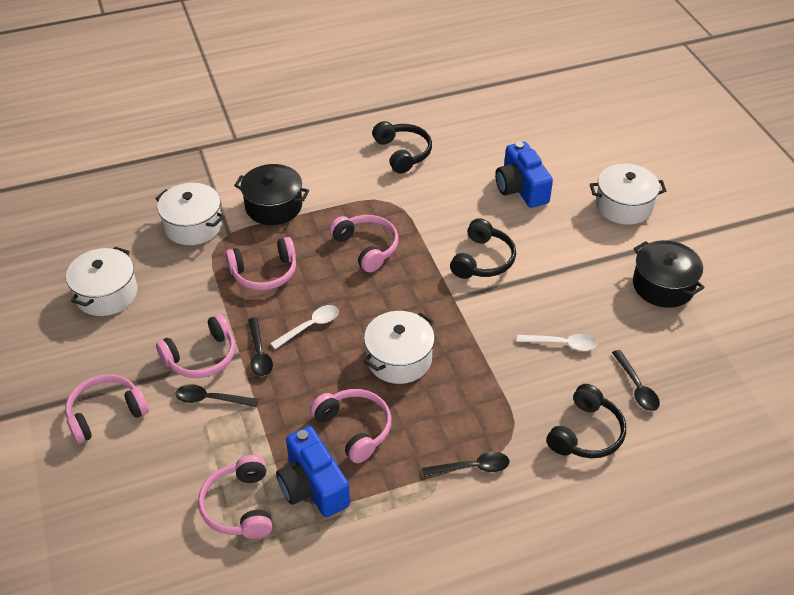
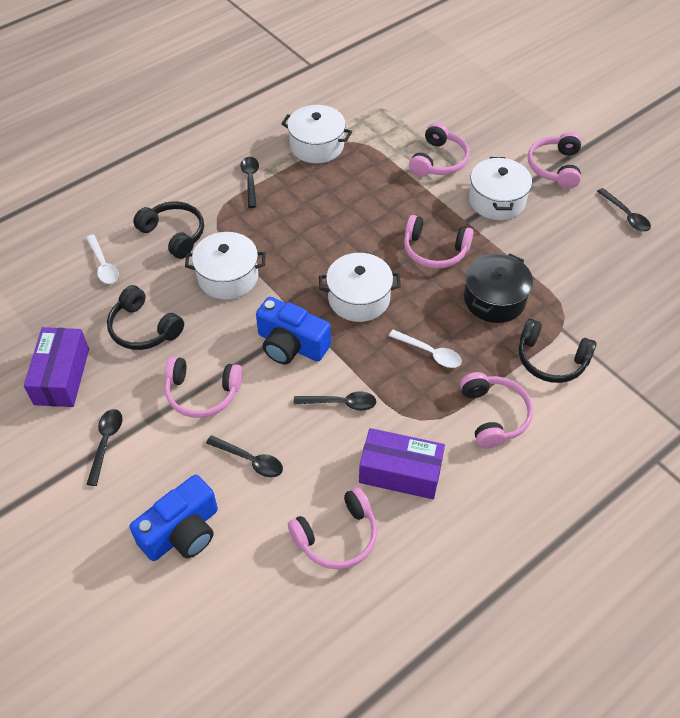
black pot: [234,164,309,225] [633,240,705,308] = 2 -> [464,253,533,323] = 1
black spoon: [175,384,258,407] [248,318,273,376] [422,452,509,477] [612,350,660,411] = 4 -> [86,409,122,486] [206,435,283,478] [240,157,259,208] [294,391,376,411] [597,188,651,232] = 5
purple box: none = 0 -> [24,327,89,407] [359,428,445,499] = 2

